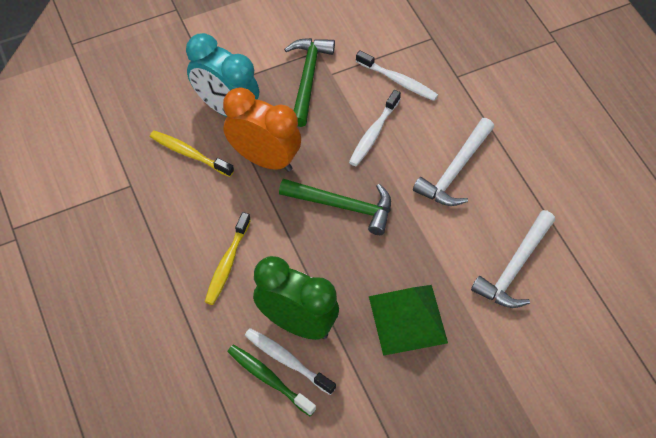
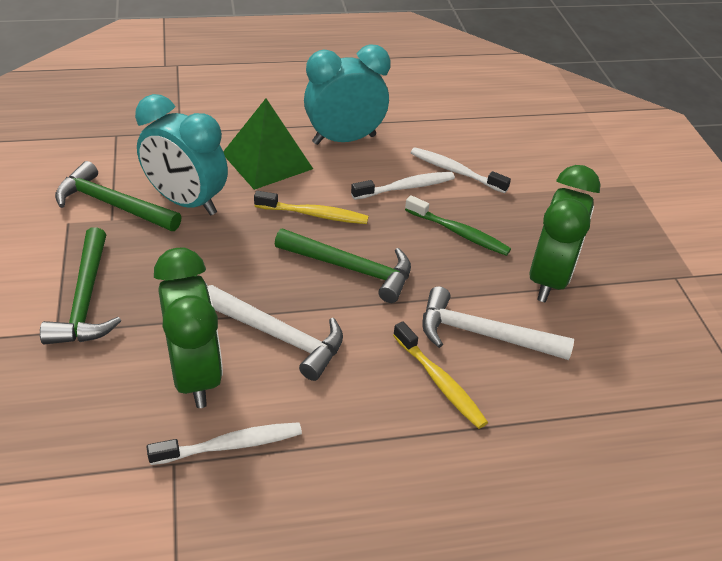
green clock: [253,256,339,340] = 1 -> [154,248,223,408] [529,165,601,302] = 2
green hammer: [279,179,391,235] [284,38,335,127] = 2 -> [40,227,121,344] [55,161,182,231] [275,229,411,303] = 3
orange clock: [223,87,301,172] = 1 -> none = 0
turquoise clock: [186,33,259,117] = 1 -> [135,94,228,215] [304,44,391,145] = 2

